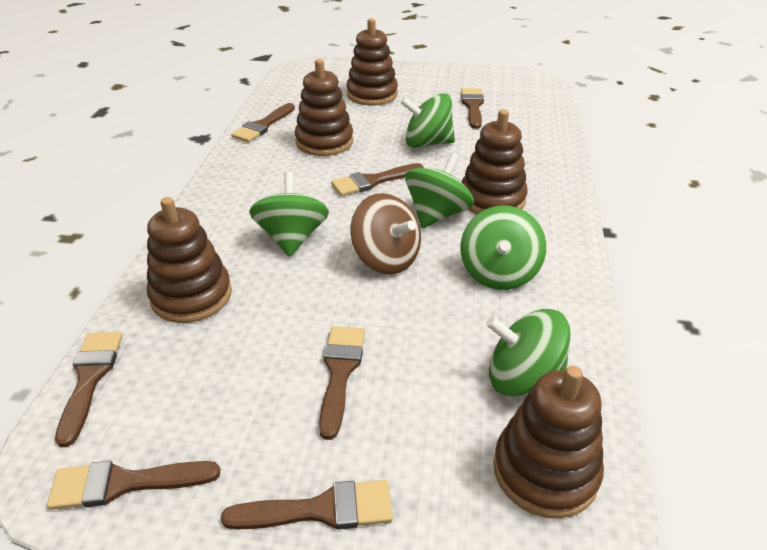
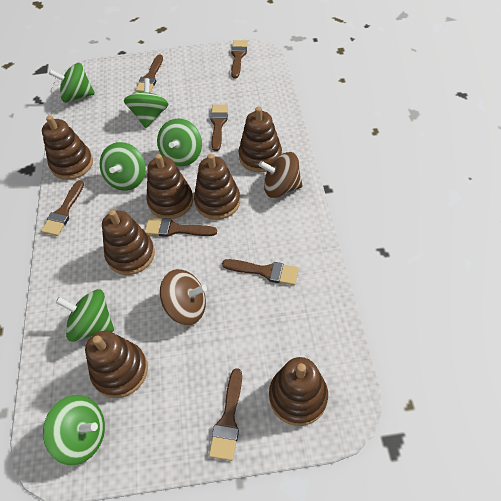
brown spinning top: [351,193,421,274] = 1 -> [160,269,207,325] [259,152,303,198] = 2
brown stacking toy: [147,197,232,323] [295,59,353,156] [346,18,398,106] [462,109,528,214] [493,366,604,518] = 5 -> [42,115,93,180] [85,331,148,398] [102,210,155,275] [147,154,193,219] [194,154,240,220] [238,107,282,172] [269,357,328,426] = 7
green spinning top: [249,171,329,256] [400,93,455,148] [405,152,474,228] [461,206,546,290] [486,309,571,397] = 5 -> [43,395,105,465] [49,63,95,102] [55,289,114,342] [100,142,146,191] [124,78,168,128] [157,119,202,166] = 6

